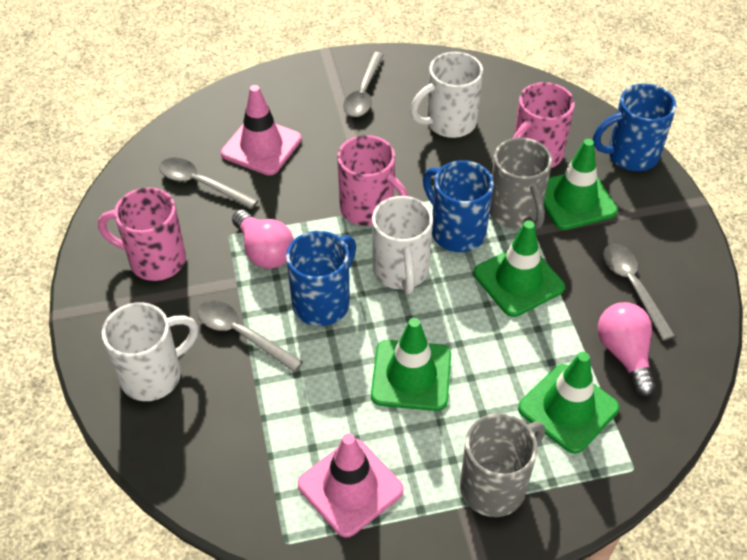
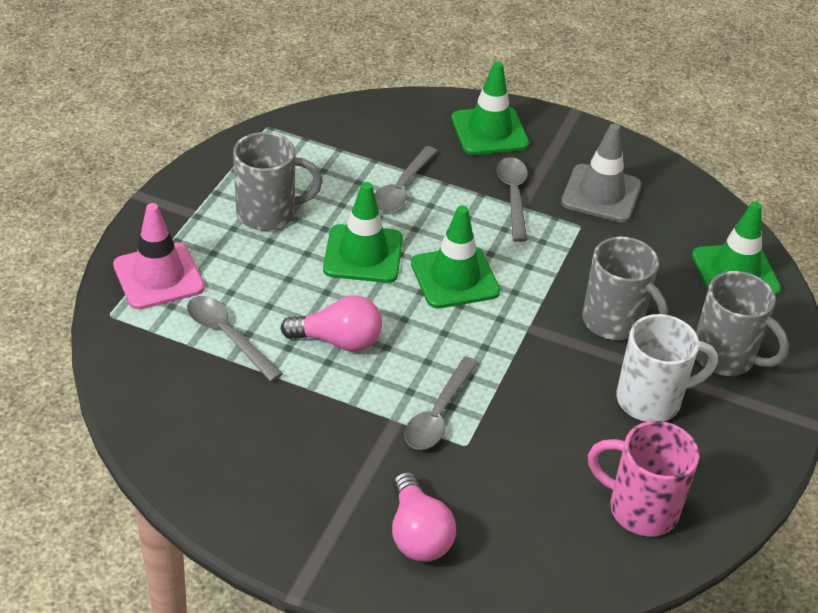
blue mug: [286,231,356,326] [423,160,494,252] [593,83,676,171] = 3 -> none = 0
grey mug: [460,413,545,517] [490,138,552,229] = 2 -> [233,132,323,231] [582,236,668,340] [696,271,789,376] = 3
grey traffic cone: none = 0 -> [561,124,641,223] = 1
pink mug: [98,187,186,281] [337,135,409,226] [513,82,575,168] = 3 -> [588,421,699,537] = 1
pink traffic cone: [221,85,302,175] [298,433,404,538] = 2 -> [113,203,205,310] = 1
white mug: [102,302,198,401] [372,196,433,294] [410,52,483,138] = 3 -> [616,314,718,422] = 1

